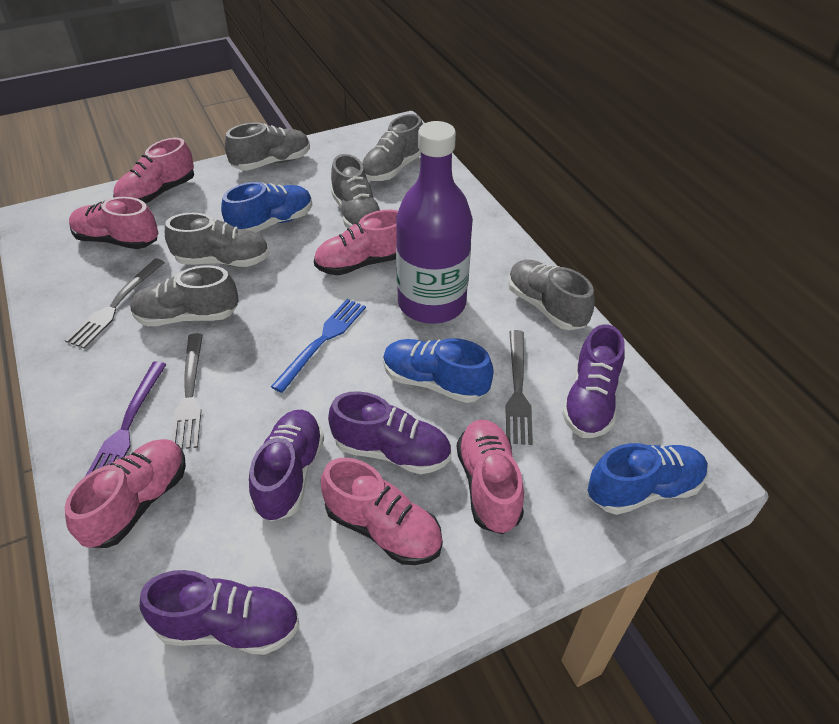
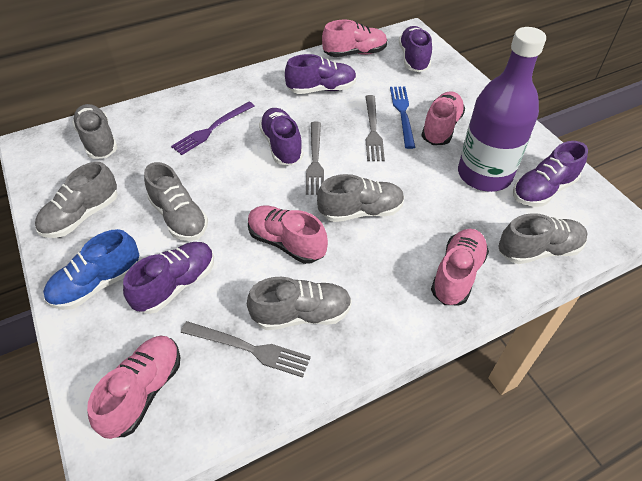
blue shoe: [221,182,312,233] [383,338,494,403] [588,443,708,515] = 3 -> [43,229,139,310] = 1
pink shoe: [65,439,186,548] [69,197,159,249] [113,138,194,204] [314,209,398,275] [321,458,443,565] [457,420,524,534] = 6 -> [87,335,180,439] [248,206,328,264] [322,20,387,57] [421,91,465,145] [431,229,489,305] = 5
purple shoe: [140,570,300,655] [249,410,324,522] [328,391,451,474] [562,324,625,438] = 4 -> [123,242,214,314] [259,108,304,165] [285,54,357,94] [399,26,432,72] [513,141,588,207] = 5

